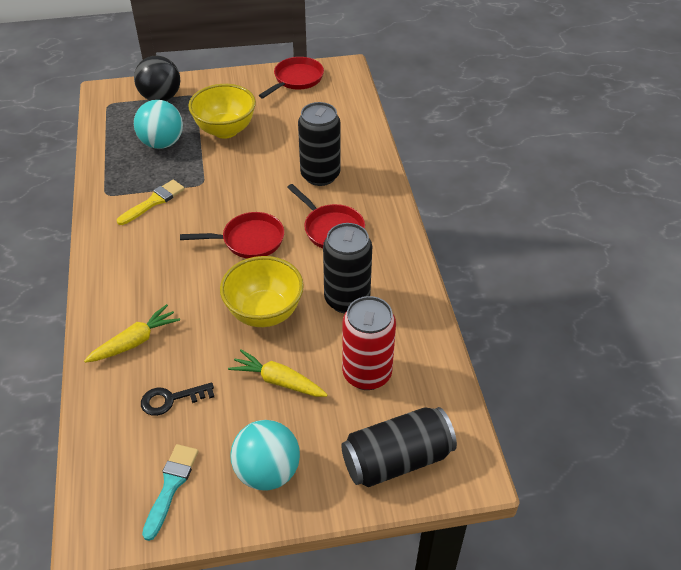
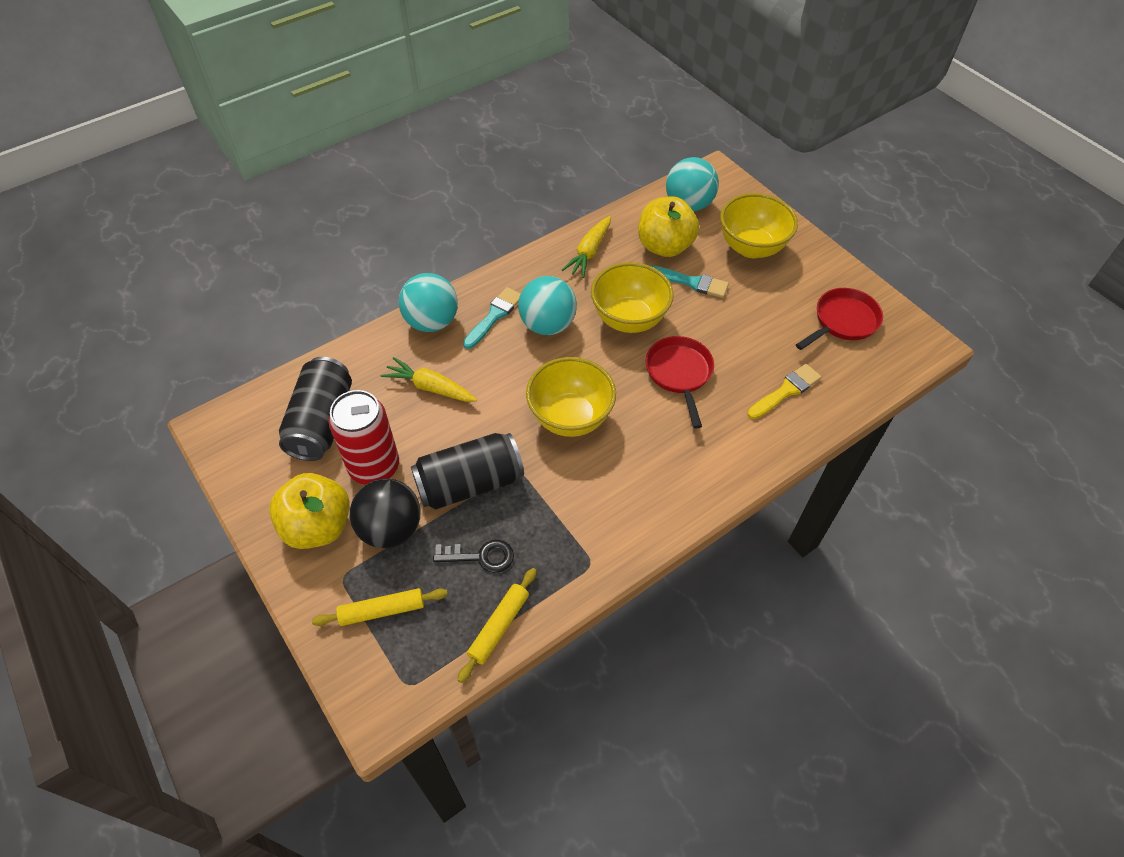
black can: [298,102,340,186] [323,223,372,313] [341,407,457,487] = 3 -> [279,357,352,461] [411,433,524,510] = 2
red pan: [180,212,284,258] [259,57,324,98] [287,184,365,248] = 3 -> [646,336,714,428] [796,288,883,350] = 2
turquoise ball: [134,100,183,149] [230,420,300,491] = 2 -> [399,273,458,332] [518,276,577,335] [666,157,719,211] = 3
turquoise brush: [142,444,198,541] = 1 -> [463,287,521,349] [651,266,729,298] = 2
yellow apple: none = 0 -> [269,473,350,549] [638,197,699,257] = 2
yellow bowl: [188,84,256,139] [220,256,304,327] = 2 -> [526,357,616,437] [591,262,674,333] [720,193,798,258] = 3
yellow rolling pin: none = 0 -> [312,588,448,626] [458,568,537,683] = 2

